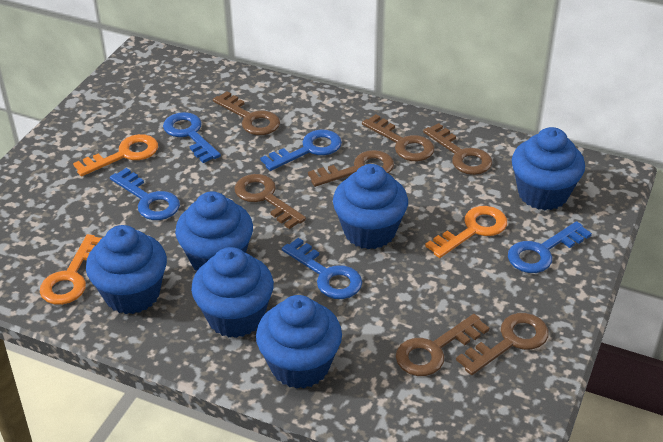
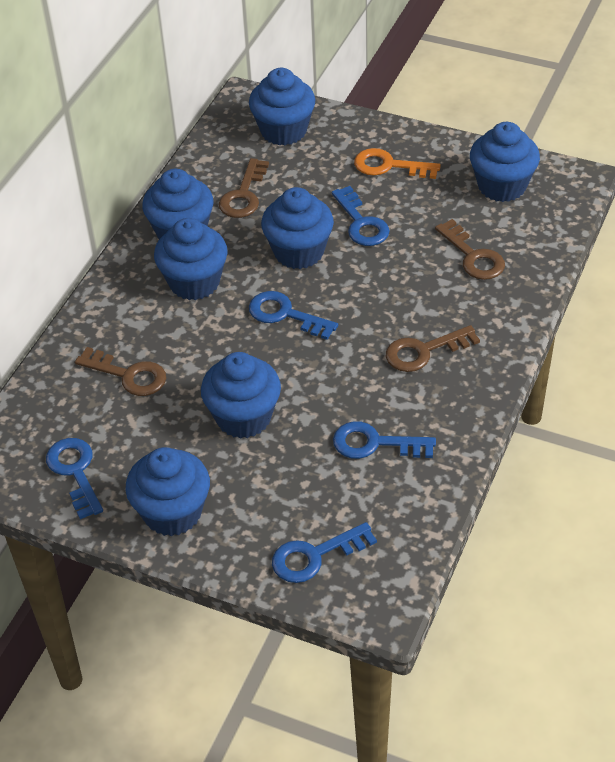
blue cupcake: [86,225,167,314] [175,191,253,271] [191,247,274,338] [256,295,342,389] [333,164,408,249] [512,127,585,210] = 6 -> [125,447,210,536] [142,168,213,239] [154,218,228,300] [201,352,281,439] [249,68,315,145] [261,187,334,269] [470,122,540,202] = 7
brown key: [213,91,280,135] [235,174,306,229] [308,150,394,187] [362,114,435,161] [396,314,489,376] [423,123,492,175] [456,313,549,375] = 7 -> [75,347,166,396] [219,158,269,218] [386,325,480,372] [435,219,505,280] = 4
orange key: [40,234,102,305] [73,134,158,177] [425,206,507,258] = 3 -> [354,148,441,179] = 1

